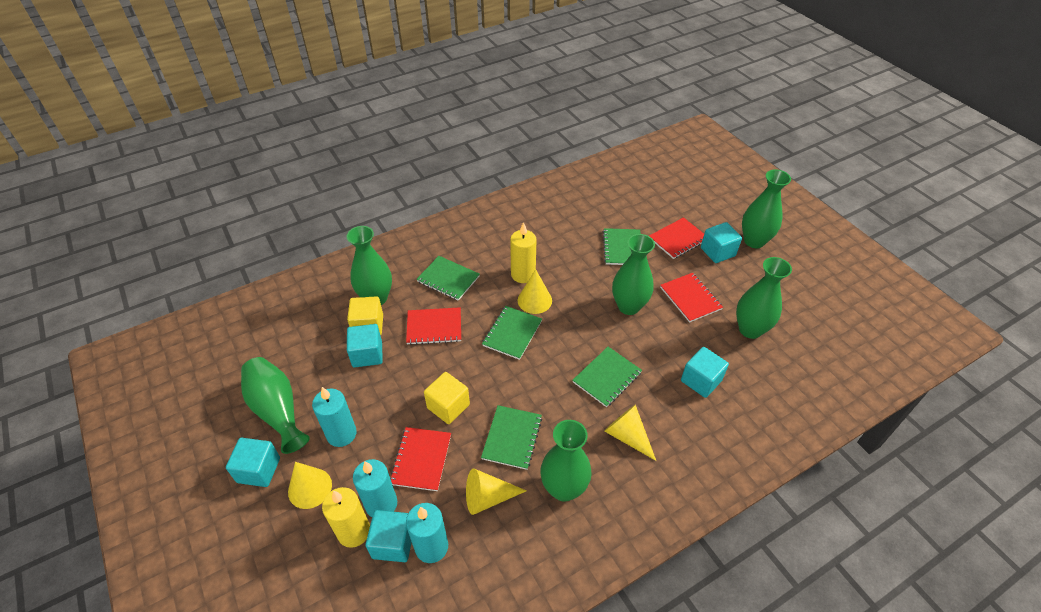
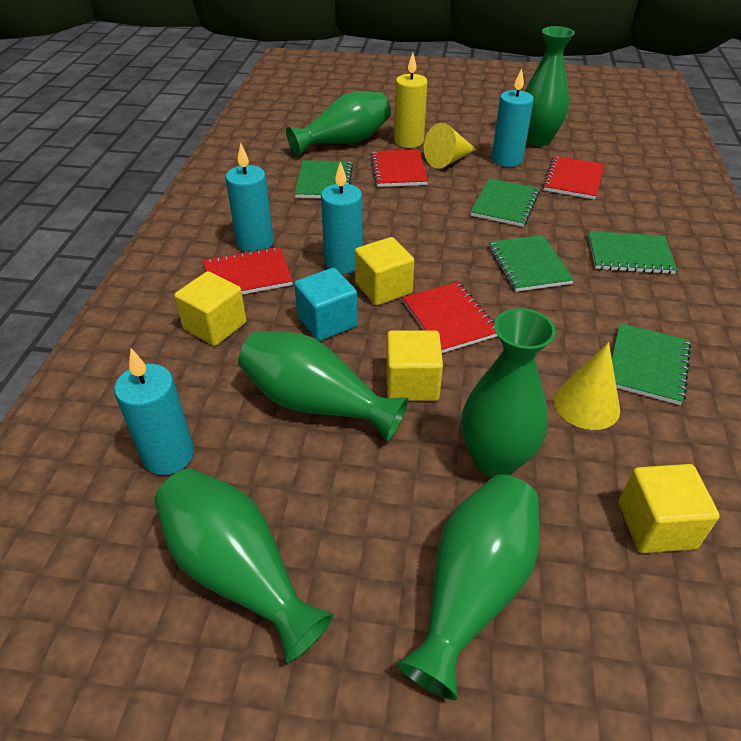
turquoise candle: [312,387,357,447] [353,459,397,517] [406,503,448,563] = 3 -> [114,349,194,475] [225,143,274,252] [321,162,363,274] [492,68,534,167] = 4
turquoise cube: [226,438,280,487] [347,324,383,367] [366,510,412,562] [681,347,729,398] [701,222,742,263] = 5 -> [294,268,358,341] = 1
yellow candle: [322,487,370,548] [510,222,537,283] = 2 -> [394,53,427,148] = 1
yellow cone: [288,462,332,509] [466,468,527,515] [518,269,552,314] [604,405,656,461] = 4 -> [424,123,477,169] [554,342,620,430] = 2
yellow cube: [347,296,383,336] [424,372,470,424] = 2 -> [174,271,246,346] [355,237,414,305] [386,330,443,401] [619,464,720,553] = 4

